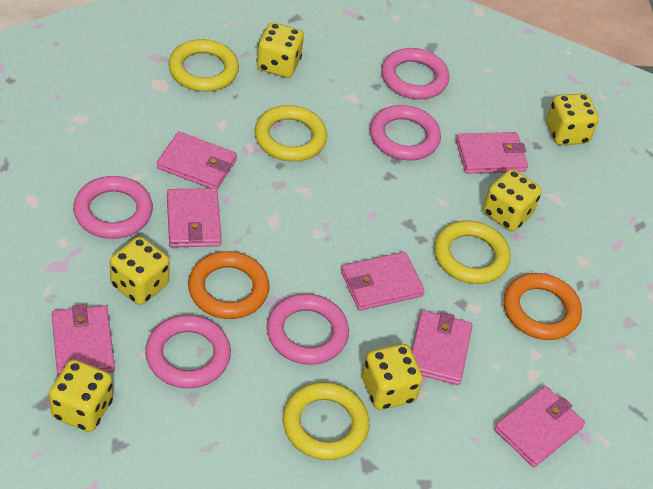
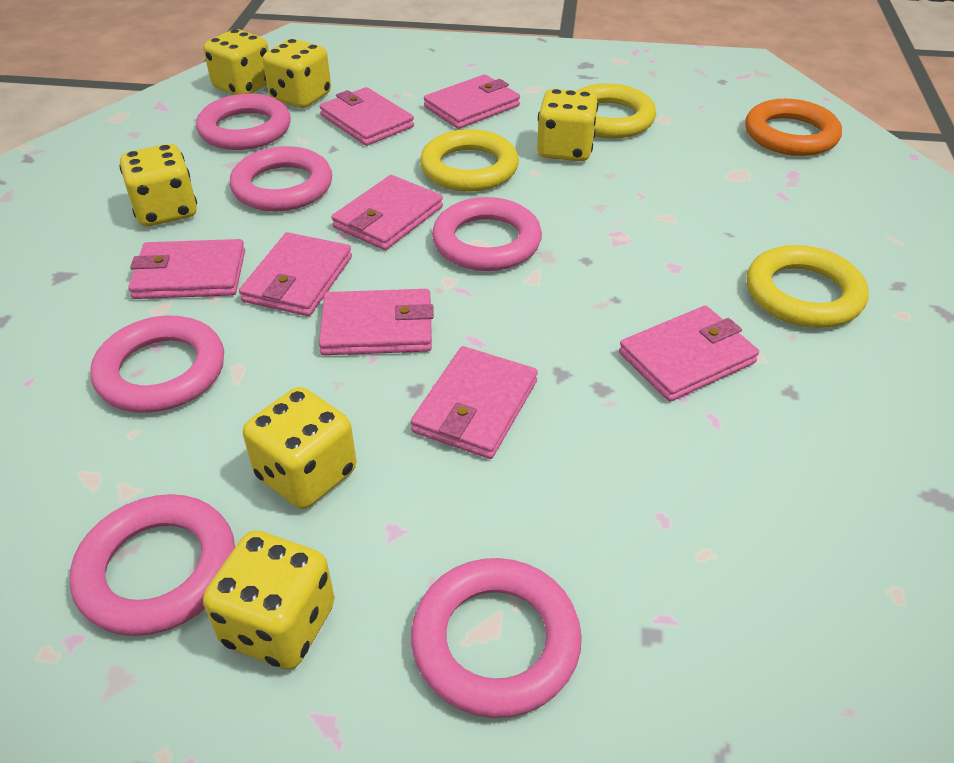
orange ring: [188,251,270,319] [503,273,582,340] = 2 -> [745,99,842,156] = 1
pink ring: [73,176,153,239] [145,315,231,388] [267,294,349,365] [370,105,441,161] [381,48,449,100] = 5 -> [70,494,235,636] [90,315,224,413] [196,94,291,150] [230,146,332,211] [411,558,582,718] [432,197,542,271] = 6
pink wallet: [51,304,115,376] [157,132,237,190] [167,188,222,247] [341,252,424,311] [412,310,473,385] [456,132,528,174] [494,386,585,467] = 7 -> [128,239,245,299] [239,232,352,316] [319,289,434,355] [320,87,414,146] [331,175,443,250] [411,346,538,459] [424,74,520,129] [619,306,759,402] = 8
yellow ring: [168,39,239,92] [254,105,327,162] [283,382,369,460] [434,220,511,284] = 4 -> [420,129,519,192] [577,83,656,138] [746,245,868,328] = 3

